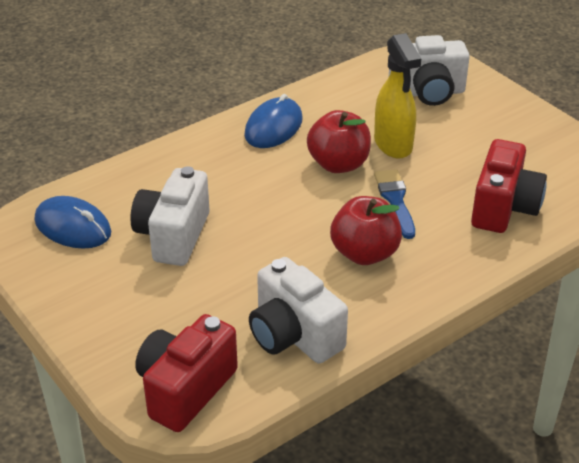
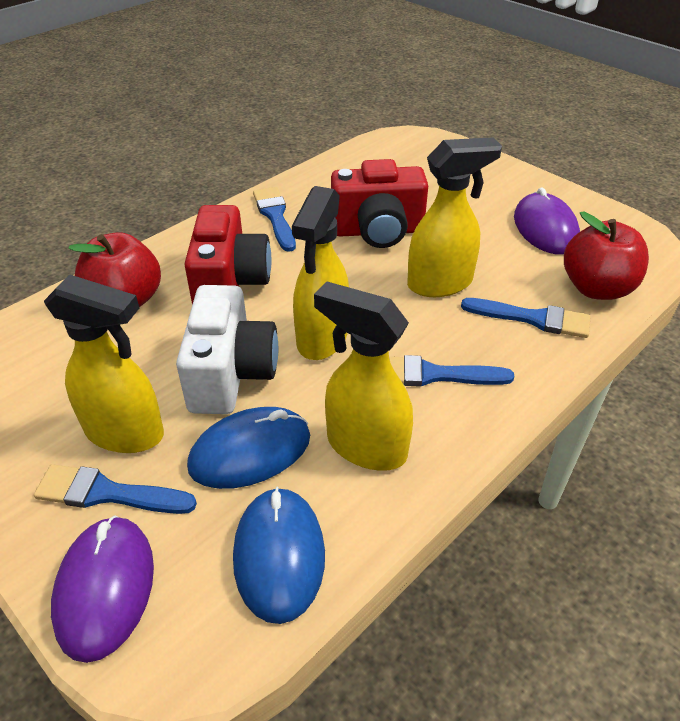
blue brush: [374,169,415,239] = 1 -> [34,464,197,514] [253,187,296,252] [389,355,514,387] [461,298,590,338] = 4
purple mouse: none = 0 -> [51,515,154,663] [514,187,580,254] = 2
white camera: [130,166,210,266] [249,257,348,364] [389,35,470,106] = 3 -> [176,285,278,414] = 1
yellow spray bottle: [374,33,421,159] = 1 -> [44,274,164,453] [292,186,349,360] [314,282,413,471] [407,137,502,297] = 4

